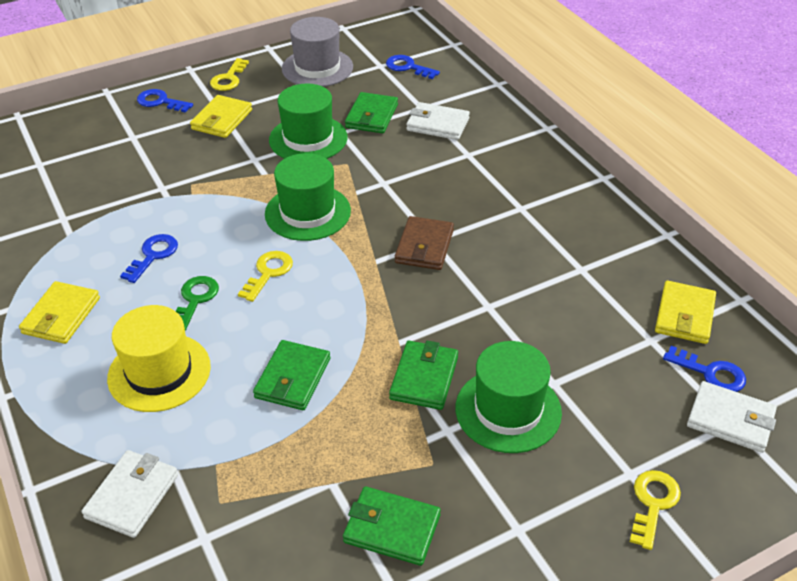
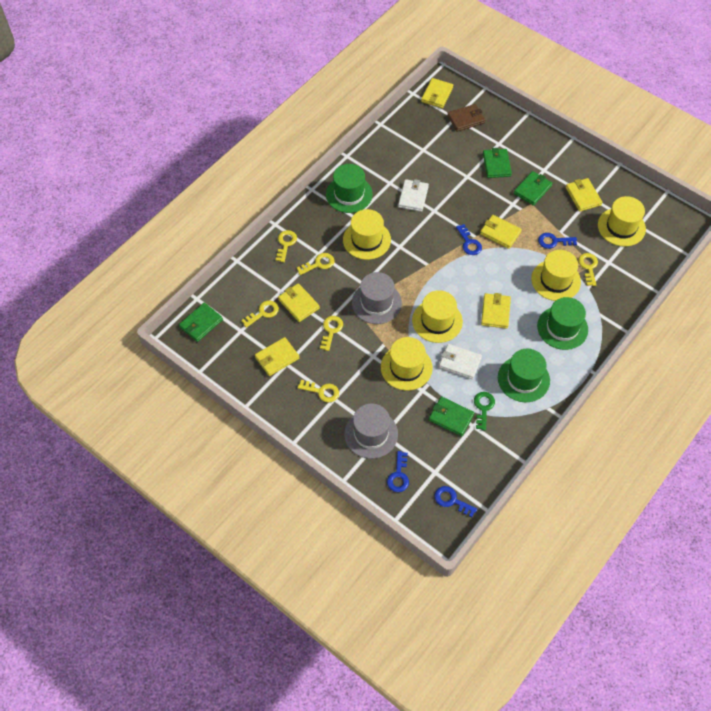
grey hat: [282,17,353,87] = 1 -> [344,404,398,459] [352,272,402,324] = 2
white wallet: [82,450,178,538] [406,102,470,140] [687,381,777,453] = 3 -> [398,179,429,212] [439,344,482,379] = 2
yellow hat: [107,305,211,412] = 1 -> [343,209,391,260] [381,337,433,391] [412,290,463,343] [531,250,581,301] [598,196,646,247] = 5
yellow key: [210,58,249,91] [238,251,293,302] [630,470,681,550] = 3 -> [241,301,279,328] [276,230,297,262] [297,253,334,275] [298,380,339,402] [320,316,343,351] [578,253,598,286] = 6
yellow wallet: [19,281,100,344] [190,95,252,138] [655,281,716,344] = 3 -> [255,337,299,376] [278,283,320,322] [421,78,453,108] [480,215,522,249] [481,293,511,329] [566,178,602,212] = 6

